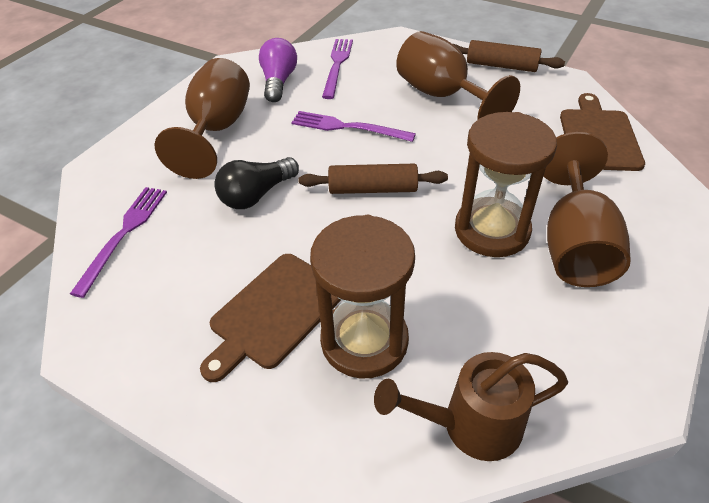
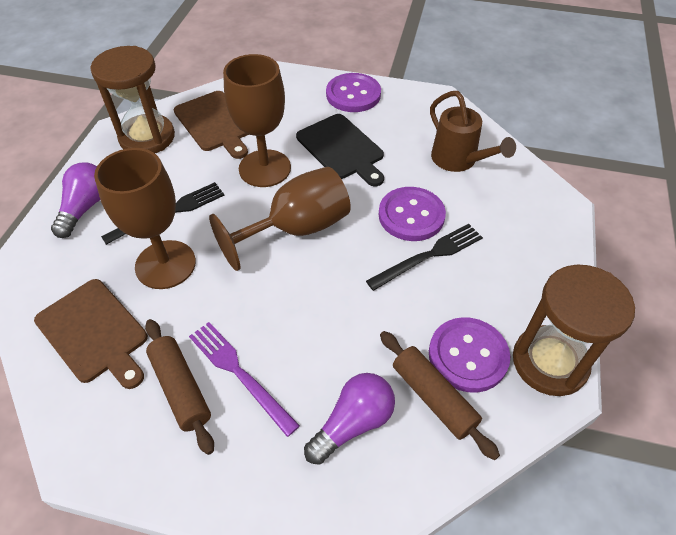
black cutting board: none = 0 -> [296,114,384,186] = 1
black fork: none = 0 -> [101,182,225,245] [366,224,483,291] = 2
black light bulb: [214,157,299,209] = 1 -> none = 0
purple button: none = 0 -> [326,73,381,112] [379,187,446,241] [429,317,511,393] = 3
purple fork: [70,187,167,298] [291,111,416,142] [322,39,353,99] = 3 -> [189,322,300,437] = 1
purple light bulb: [259,38,297,102] = 1 -> [51,162,100,238] [304,373,395,465] = 2

